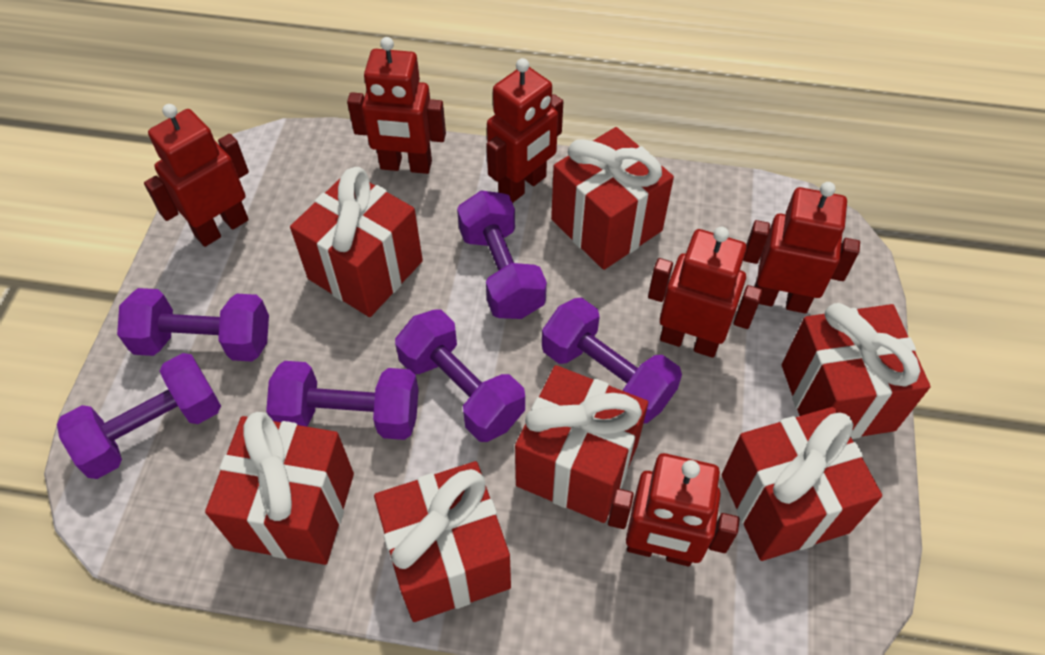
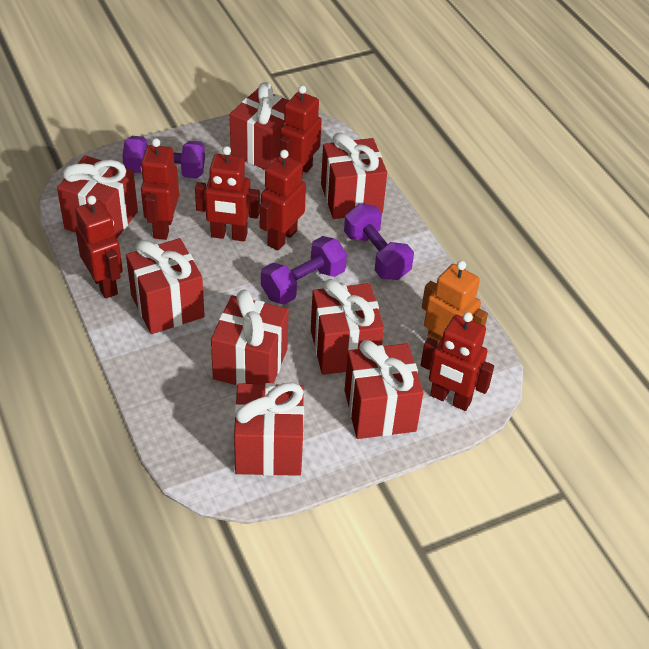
orange robot: none = 0 -> [422,261,488,345] = 1
purple dumbbell: [57,353,221,479] [117,288,269,362] [266,361,419,440] [395,310,525,442] [457,190,547,319] [542,298,682,423] = 6 -> [122,136,205,179] [261,236,347,305] [344,203,414,280] = 3
red gift: [205,412,354,565] [290,167,423,317] [374,461,511,622] [515,365,648,523] [551,127,674,270] [722,407,882,561] [782,303,931,439] = 7 -> [57,156,138,239] [126,238,205,334] [211,290,289,385] [230,82,289,170] [234,382,304,476] [311,279,384,375] [321,133,387,219] [345,340,423,439] = 8

